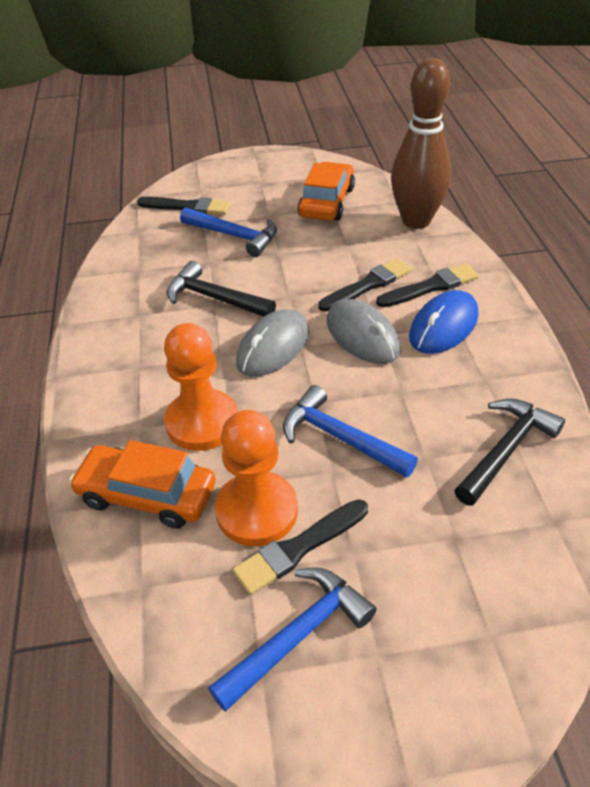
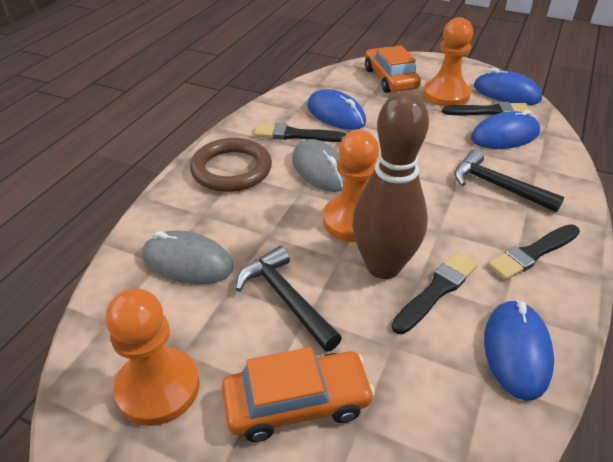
blue hammer: [180,208,277,257] [208,567,377,712] [283,385,418,478] = 3 -> none = 0
blue mouse: [409,290,478,354] = 1 -> [307,89,366,130] [471,110,540,149] [474,68,542,105] [484,300,554,401] = 4
brown ring: none = 0 -> [190,138,272,192] = 1
orange pawn: [164,323,238,451] [215,410,298,546] = 2 -> [105,288,200,426] [323,130,379,242] [423,17,473,107] = 3

